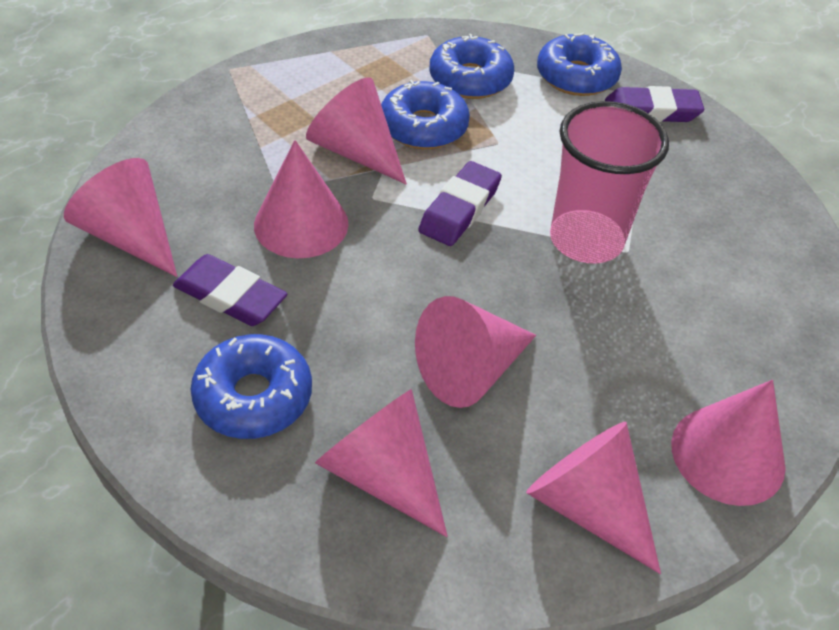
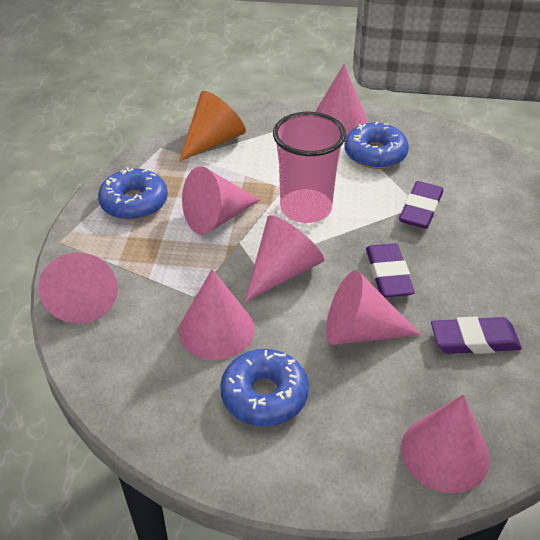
blue donut: [191,334,312,439] [381,80,470,149] [429,34,514,99] [537,33,622,96] = 4 -> [98,167,168,220] [220,349,309,427] [345,121,409,169] = 3
orange cone: none = 0 -> [179,91,246,162] = 1

